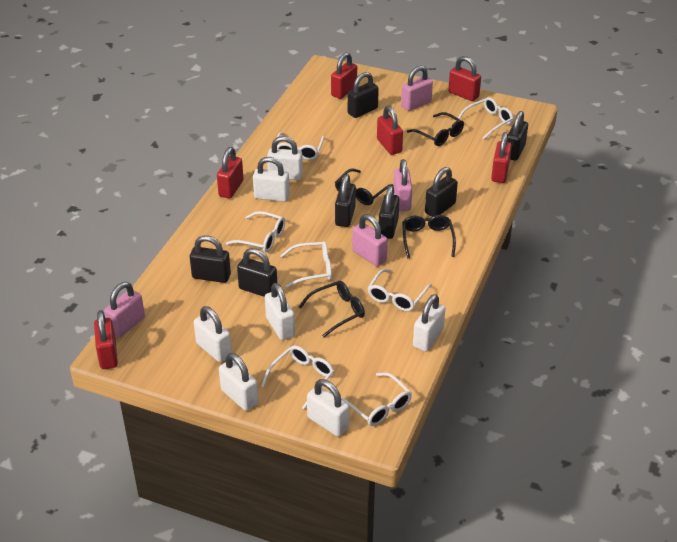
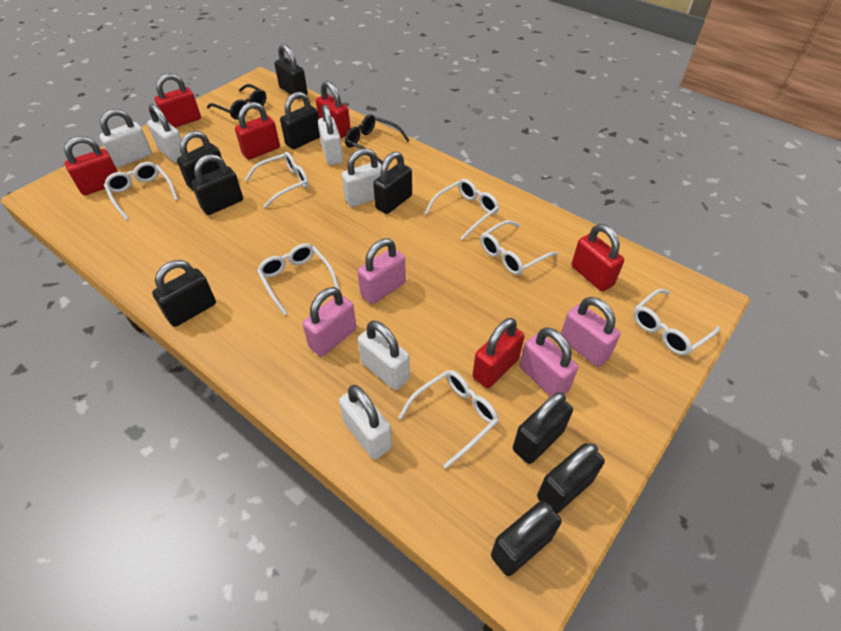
black glasses: [299,281,365,337] [335,168,394,205] [402,215,456,258] [407,112,464,146] = 4 -> [207,84,266,120] [345,114,410,164] = 2
black padlock: [190,235,231,283] [237,248,277,297] [335,174,356,227] [348,72,379,118] [379,185,399,239] [425,167,458,217] [507,111,528,161] = 7 -> [152,260,216,327] [177,131,222,191] [191,154,243,215] [274,44,308,99] [280,92,320,149] [373,151,412,214] [491,501,562,576] [513,392,573,464] [537,443,605,513] = 9
white padlock: [194,306,232,362] [219,353,258,411] [253,157,290,202] [265,283,295,340] [267,136,303,180] [307,379,349,437] [413,294,445,352] = 7 -> [99,109,152,167] [147,104,182,163] [318,104,343,165] [339,385,392,459] [342,148,382,207] [358,321,410,390] = 6

